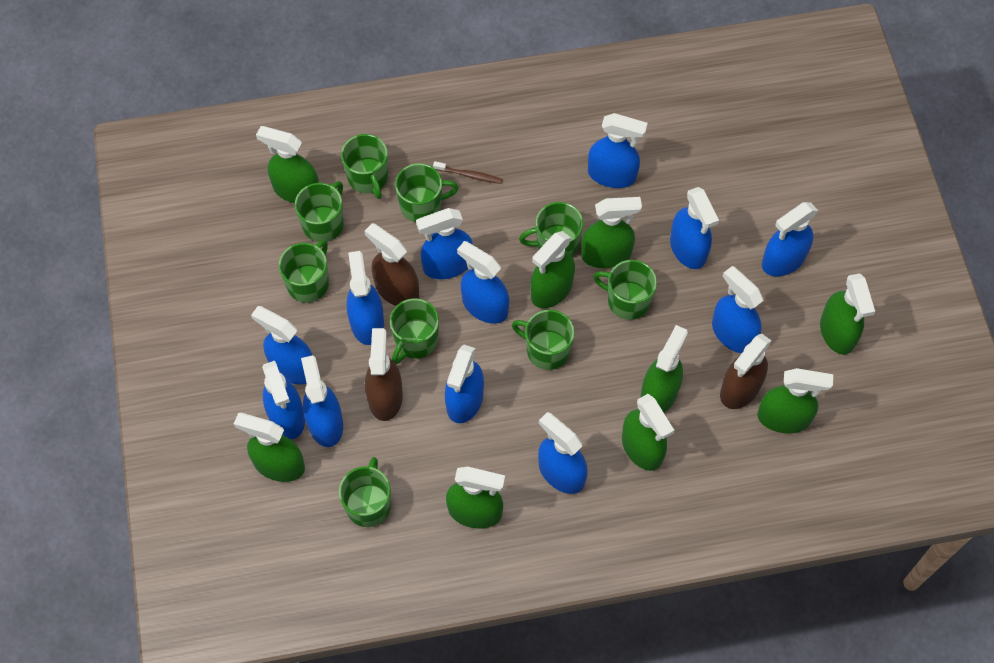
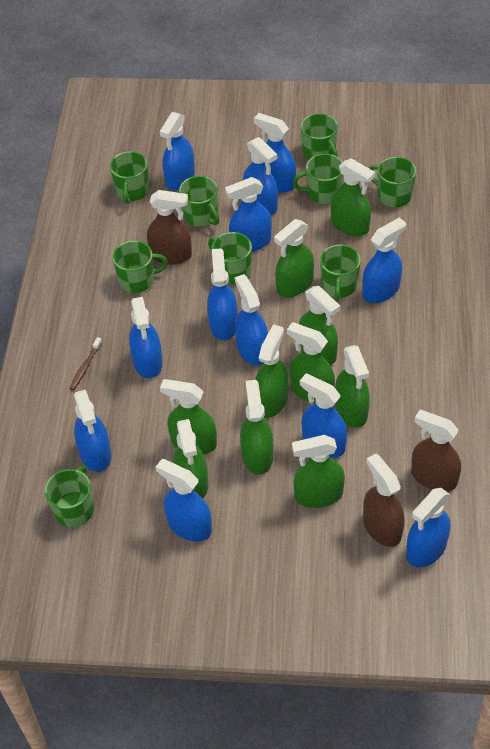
green spray bottle: [234,413,305,482] [256,126,319,203] [446,467,505,528] [530,231,575,308] [581,197,642,268] [622,394,674,471] [641,325,688,413] [757,368,833,434] [820,273,875,355] = 9 -> [160,379,217,455] [173,419,208,498] [240,380,273,475] [255,324,288,418] [274,219,314,297] [287,322,335,403] [292,435,345,508] [299,286,340,365] [331,158,375,236] [335,345,370,428] = 10

